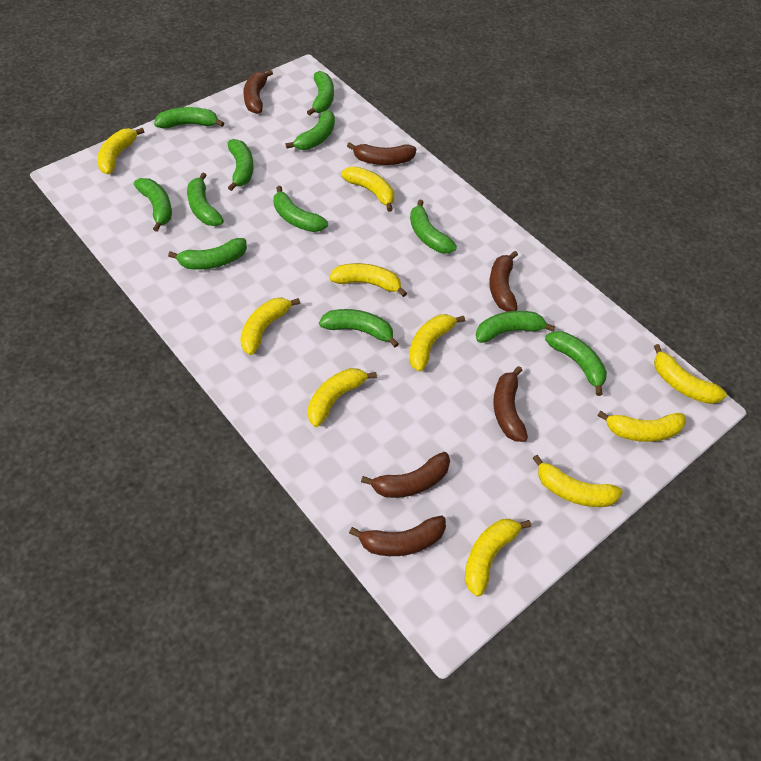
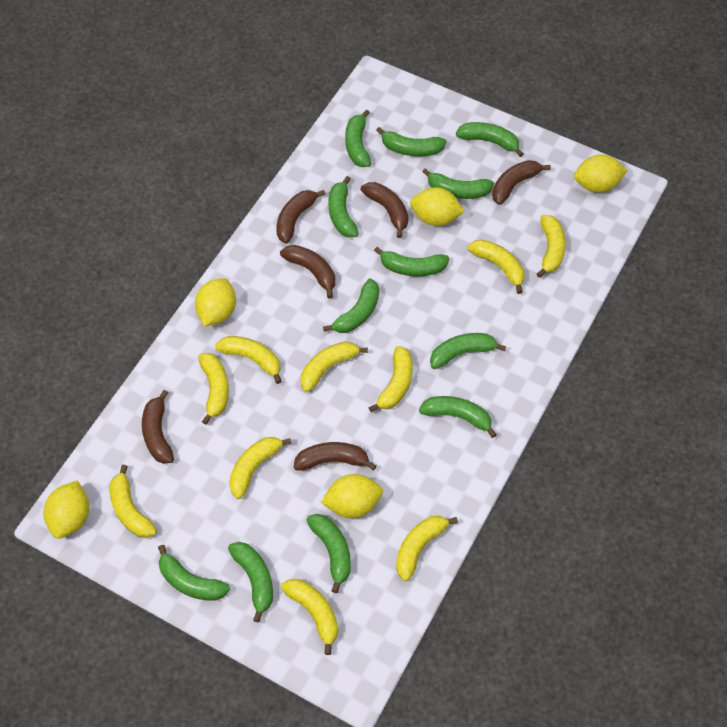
yellow lemon: none = 0 -> [44,480,89,539] [195,278,236,326] [321,474,383,518] [410,187,465,226] [574,154,628,193] = 5

